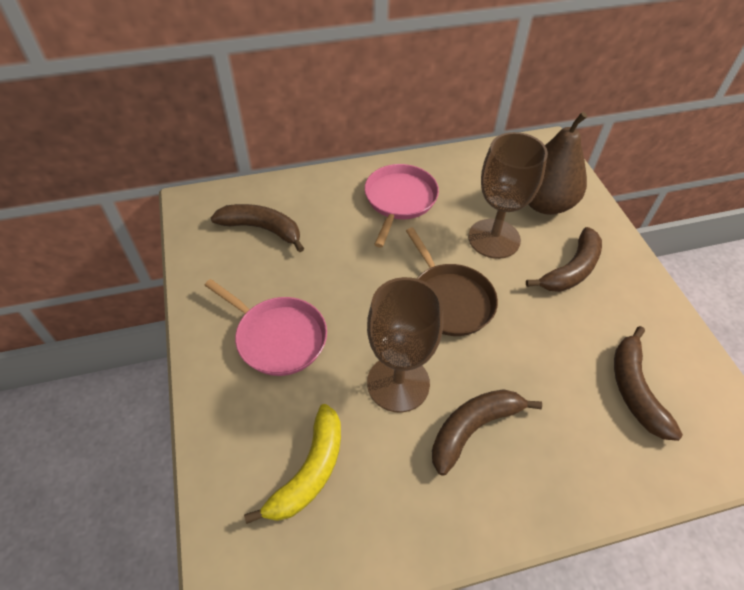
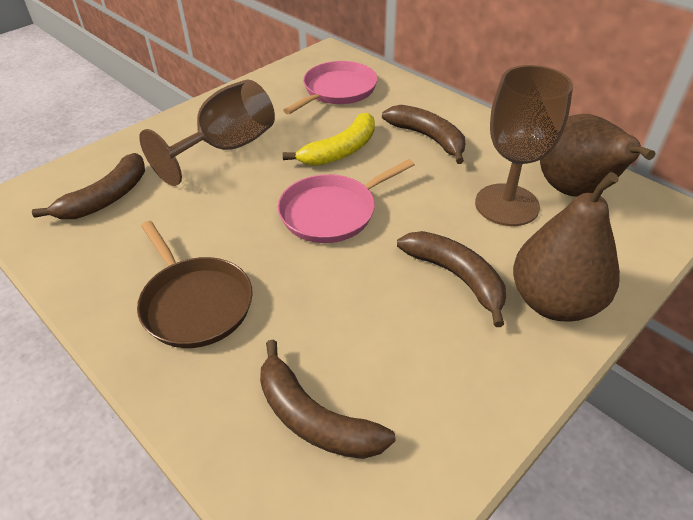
brown pear: [528,112,587,215] = 1 -> [513,172,620,322] [540,114,656,197] = 2

